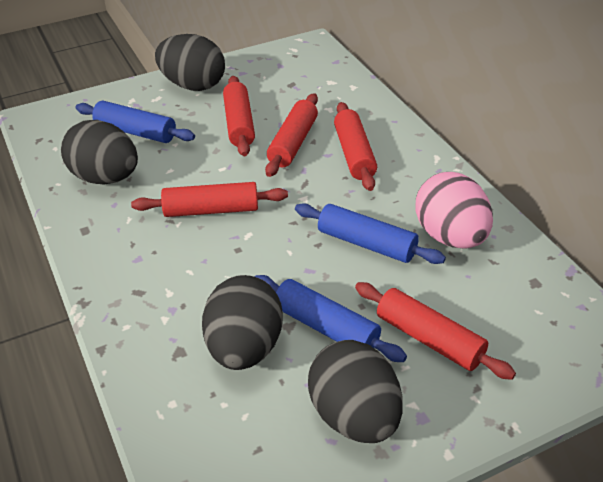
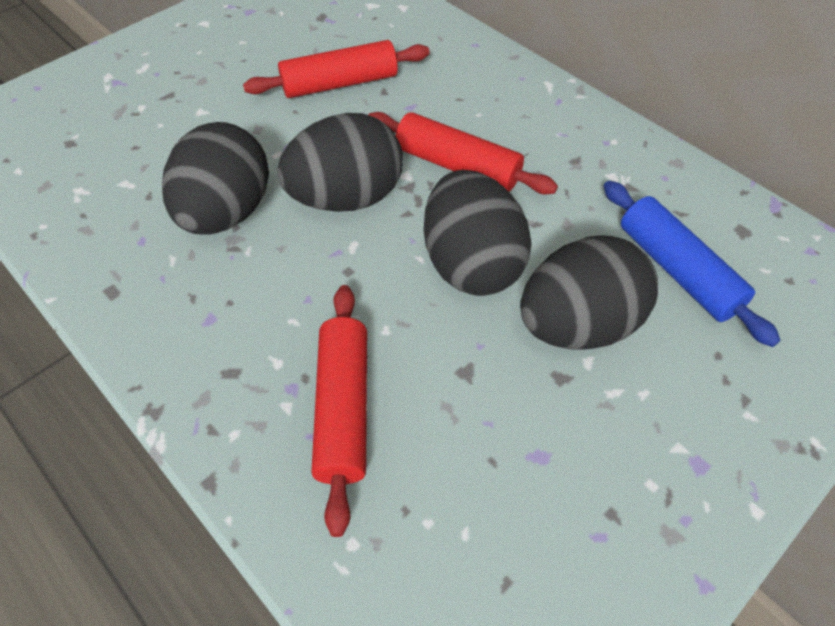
blue rolling pin: [76,101,195,143] [255,275,407,362] [295,203,446,264] = 3 -> [603,181,780,347] = 1
pink egg: [416,172,493,249] = 1 -> none = 0
red rolling pin: [131,182,288,217] [223,76,255,156] [265,93,318,177] [334,102,377,191] [355,282,516,380] = 5 -> [243,40,430,98] [312,285,367,537] [368,112,558,194] = 3

